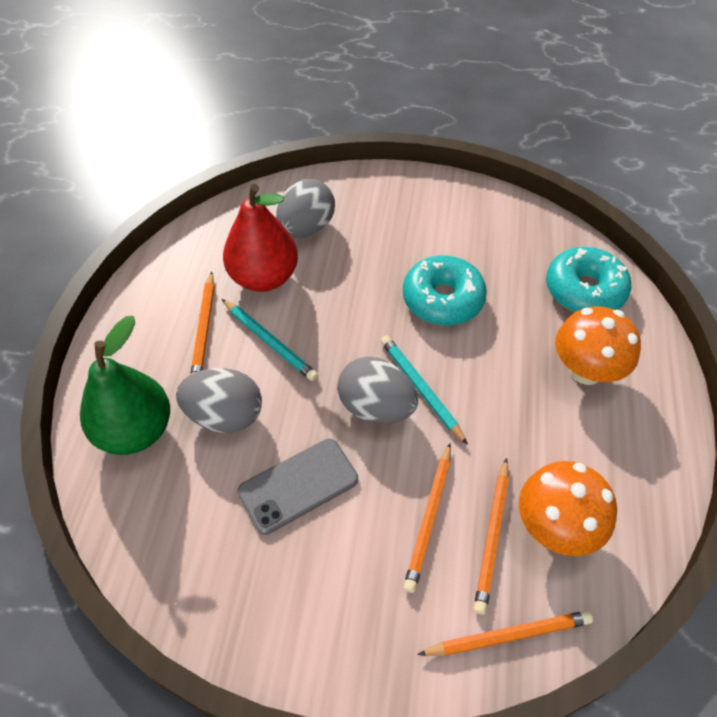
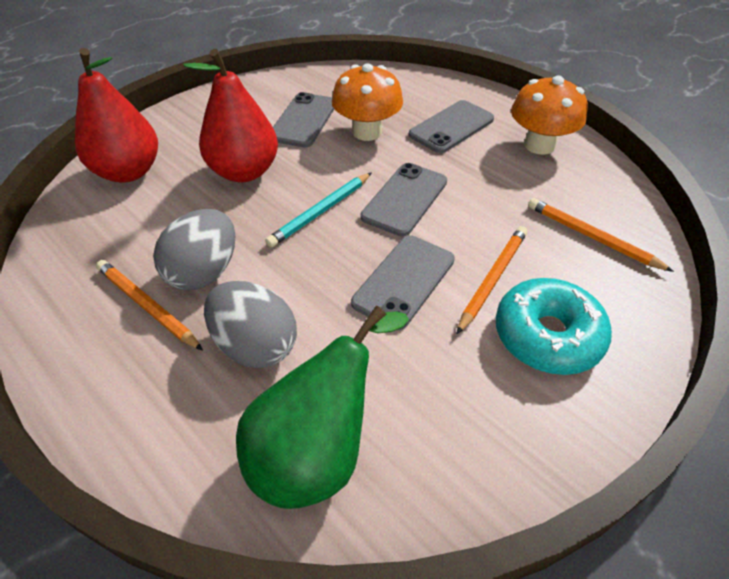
grey egg: [176,368,262,433] [276,179,335,238] [337,357,418,423] = 3 -> [153,209,235,290] [204,281,297,368] = 2
grey phone: [237,439,358,535] = 1 -> [273,92,334,148] [351,235,455,330] [361,163,447,236] [409,100,494,153] = 4
orange pencil: [190,272,214,374] [403,443,451,593] [417,610,593,656] [474,458,509,614] = 4 -> [96,260,203,351] [457,226,527,334] [528,198,674,272] = 3
red pear: [223,184,298,292] = 1 -> [75,48,158,183] [184,49,278,182] = 2
turquoise donut: [403,255,487,325] [546,247,631,312] = 2 -> [495,278,612,375] = 1
turquoise pencil: [222,299,318,381] [380,335,468,445] = 2 -> [265,173,371,247] = 1

